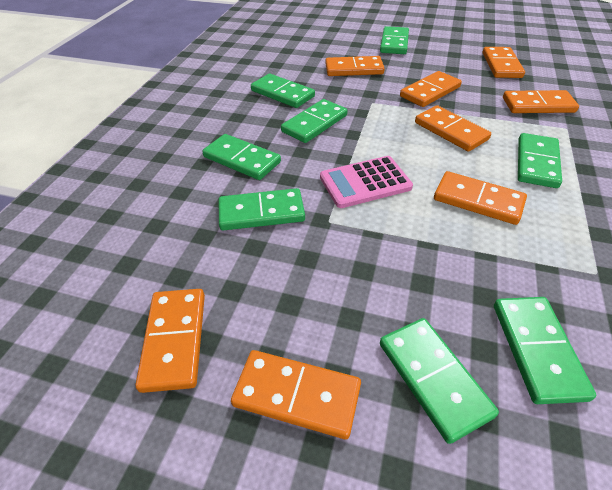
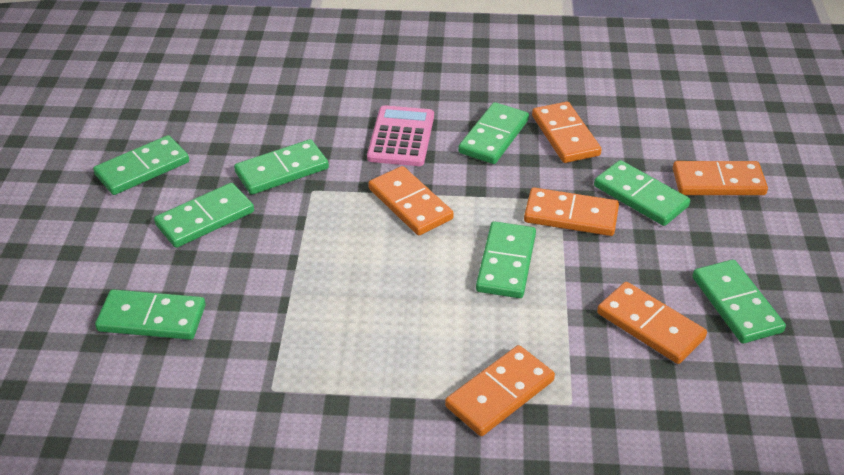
orange domino: [135,289,205,393] [231,350,361,439] [325,56,385,76] [400,71,462,107] [415,106,491,152] [434,171,527,225] [483,47,525,78] [503,90,579,113] = 8 -> [368,166,454,235] [445,345,555,436] [524,188,619,236] [532,102,602,163] [597,282,707,364] [673,161,768,195] = 6

